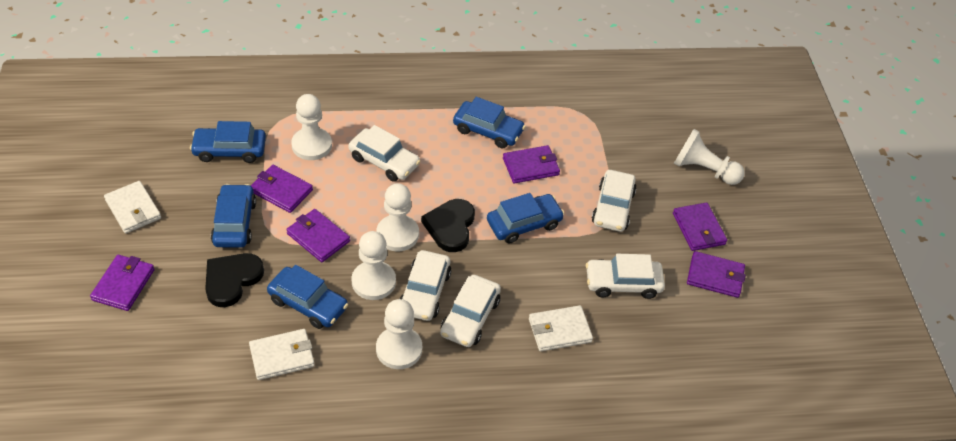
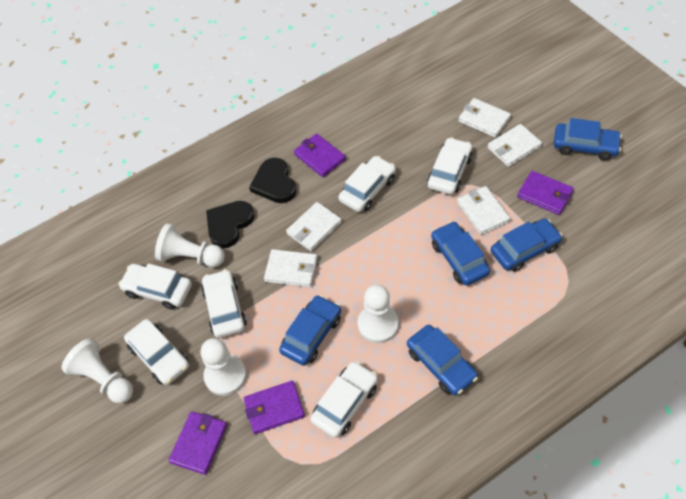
purple wallet: [90,255,155,311] [251,165,313,213] [286,209,350,262] [503,145,560,184] [673,203,727,251] [687,251,746,298] = 6 -> [169,411,227,475] [243,381,305,434] [294,134,346,177] [517,171,574,215] = 4
white car: [348,125,420,181] [400,250,451,321] [440,275,501,347] [586,254,665,299] [592,170,637,232] = 5 -> [118,263,192,310] [124,319,189,385] [201,269,247,338] [310,361,378,438] [338,156,396,212] [427,137,473,195] = 6
white pawn: [291,94,332,160] [352,231,396,300] [376,183,419,251] [376,299,422,369] [674,129,745,185] = 5 -> [61,338,133,403] [155,223,225,267] [201,338,246,396] [358,285,399,343] = 4
white wallet: [104,181,161,233] [249,329,315,380] [529,305,593,351] = 3 -> [264,249,318,287] [286,202,342,251] [457,186,510,235] [458,98,511,138] [487,124,542,167] = 5

